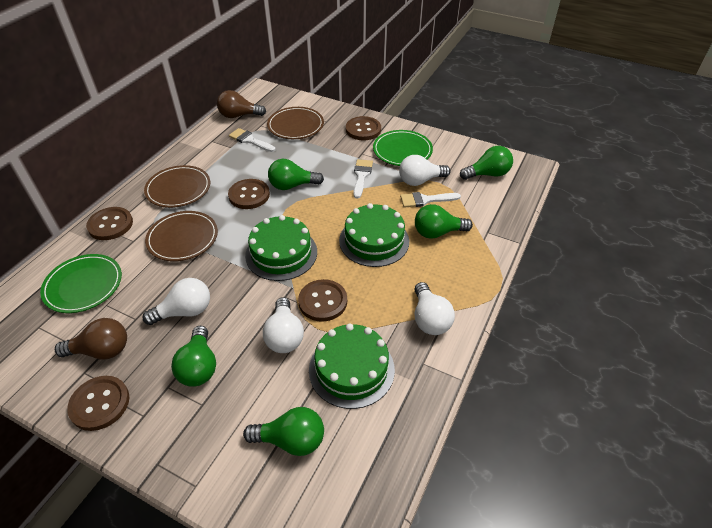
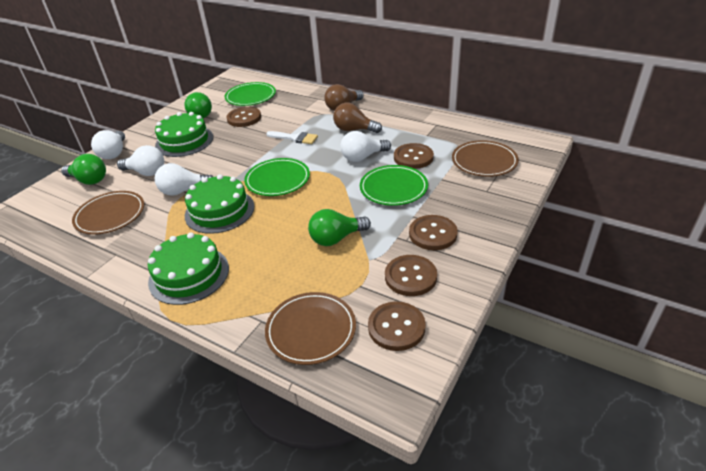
green light bulb: [171,326,216,387] [243,407,324,456] [268,159,324,190] [415,204,473,239] [460,146,513,180] = 5 -> [61,154,106,185] [184,92,212,118] [308,209,371,246] = 3
green plate: [40,254,122,313] [373,130,433,166] = 2 -> [225,82,276,106] [244,158,310,196] [360,165,428,206] = 3
white brush: [229,128,275,152] [353,159,373,199] [400,192,461,208] = 3 -> [266,131,318,144] = 1

